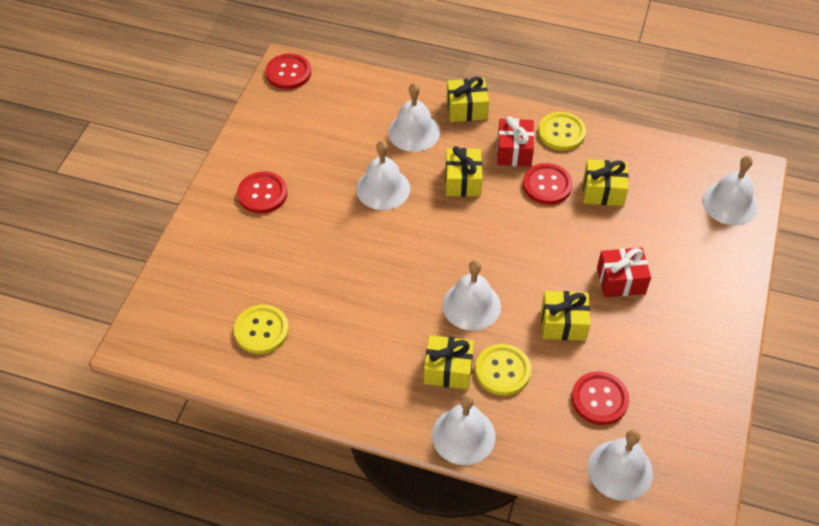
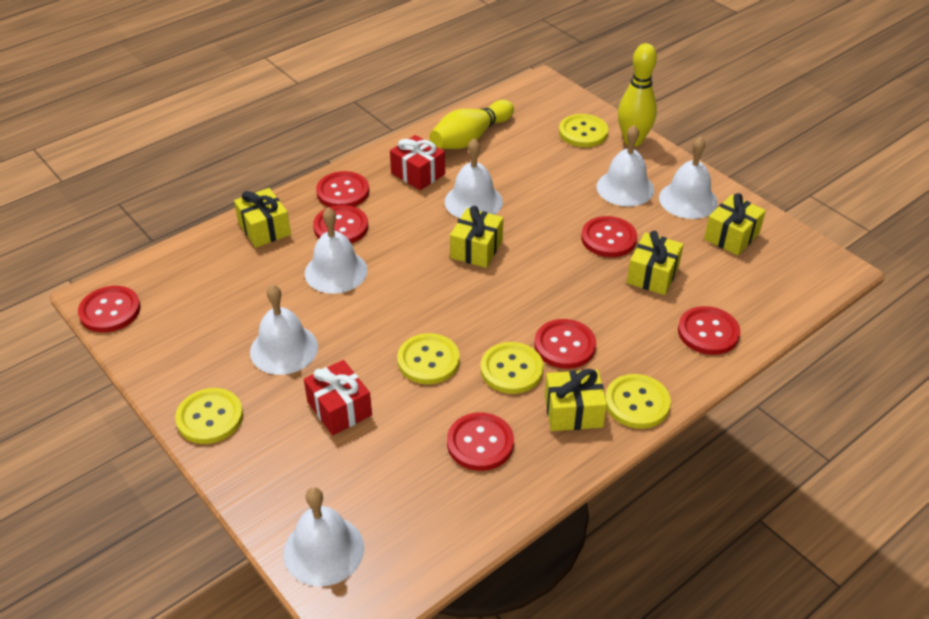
red button: [237,171,287,214] [266,53,311,89] [523,163,573,205] [572,371,629,425] = 4 -> [78,286,141,333] [313,205,368,243] [316,171,369,207] [447,413,514,471] [534,319,596,369] [581,216,637,257] [678,306,740,355] = 7
yellow bowling pin: none = 0 -> [429,100,514,149] [618,43,657,147] = 2
yellow button: [234,305,289,354] [475,344,531,396] [538,112,586,151] = 3 -> [175,388,243,444] [397,333,460,384] [481,342,543,394] [559,114,608,147] [605,374,671,429] = 5

